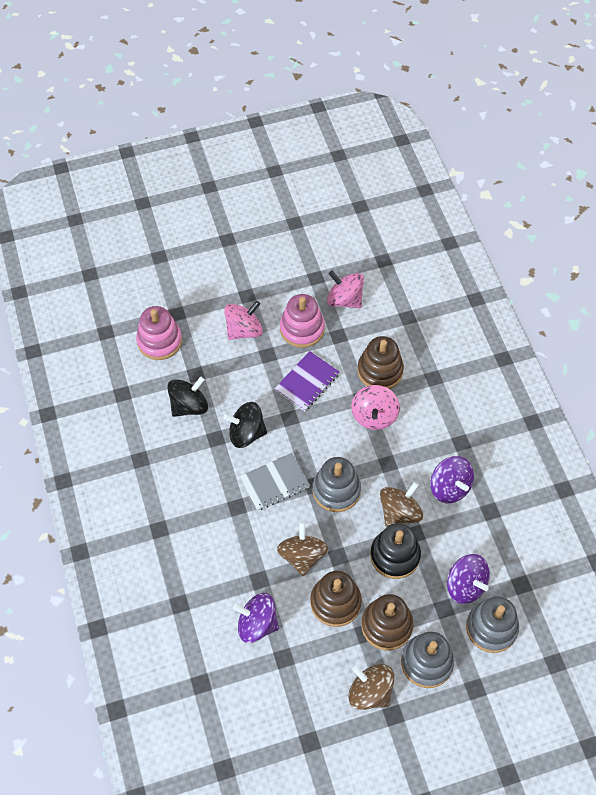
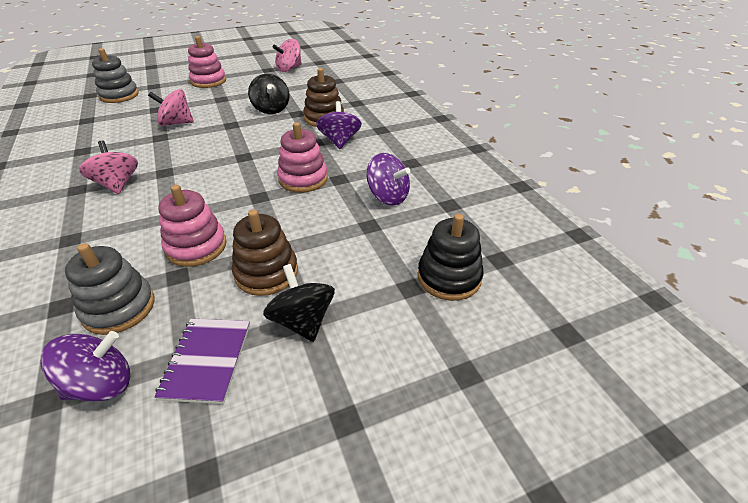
brown spinning top: [277,522,328,576] [348,664,395,710] [380,482,423,527] = 3 -> none = 0
brown stacking toy: [310,571,362,627] [357,336,404,389] [361,594,413,651] = 3 -> [232,209,298,296] [303,68,344,127] = 2
grey notebook: [239,453,310,511] = 1 -> none = 0
grey stacking toy: [312,457,361,512] [401,632,454,688] [466,597,519,653] = 3 -> [65,243,155,335] [92,48,139,103] = 2
pink stacking toy: [136,306,182,360] [280,294,325,348] = 2 -> [158,185,227,267] [188,36,226,88] [277,122,328,193] = 3

